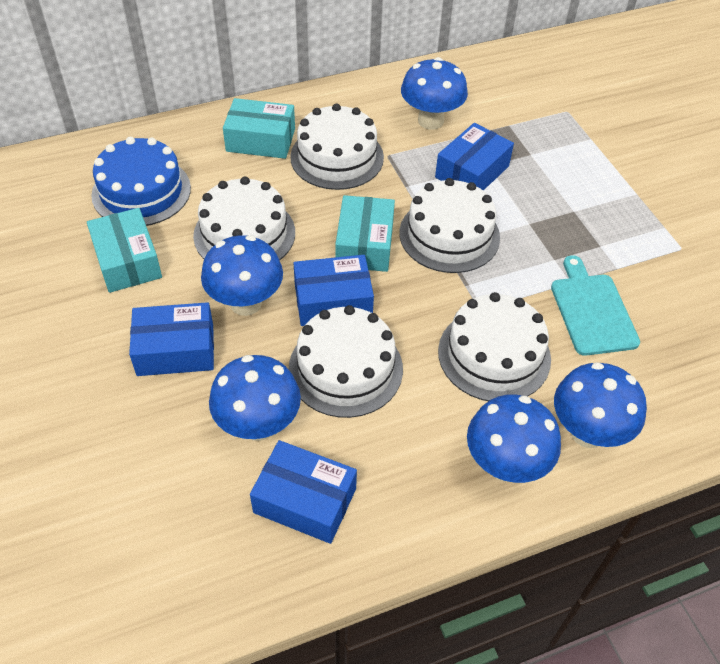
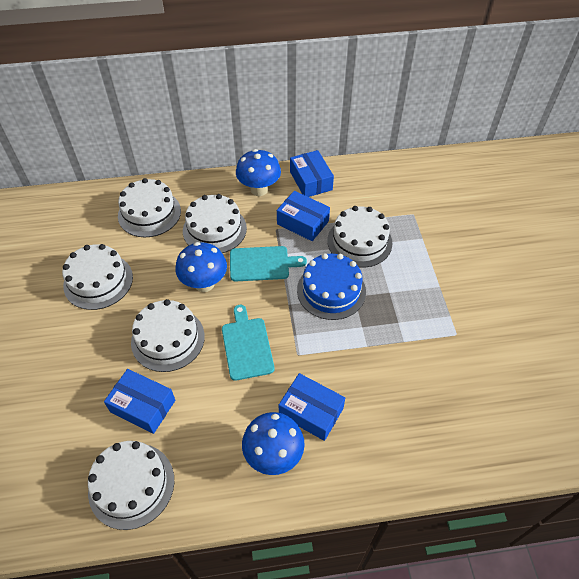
blue mushroom: [201,235,283,316] [209,355,301,441] [401,57,468,130] [467,395,561,483] [554,362,647,448] = 5 -> [176,242,227,292] [236,149,281,196] [242,412,305,475] = 3
turquoise box: [87,208,162,293] [223,98,295,159] [335,195,395,272] = 3 -> none = 0
turquoise cutting board: [551,255,640,356] = 1 -> [222,305,275,381] [230,246,307,281] = 2
white cake: [193,177,295,260] [289,305,403,418] [290,104,384,190] [399,178,500,273] [438,292,551,401] = 5 -> [62,244,133,310] [88,441,174,530] [118,178,181,237] [131,299,205,372] [183,194,247,253] [327,206,392,268] = 6

